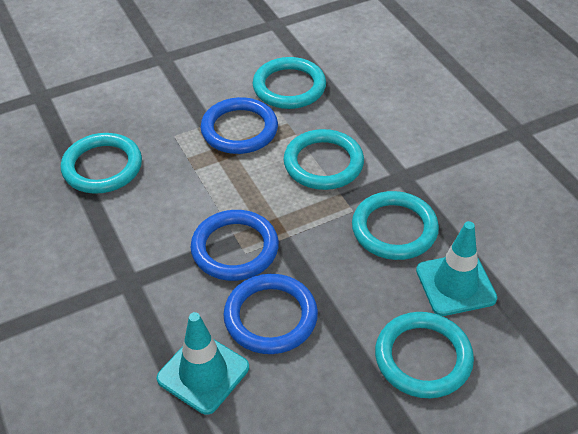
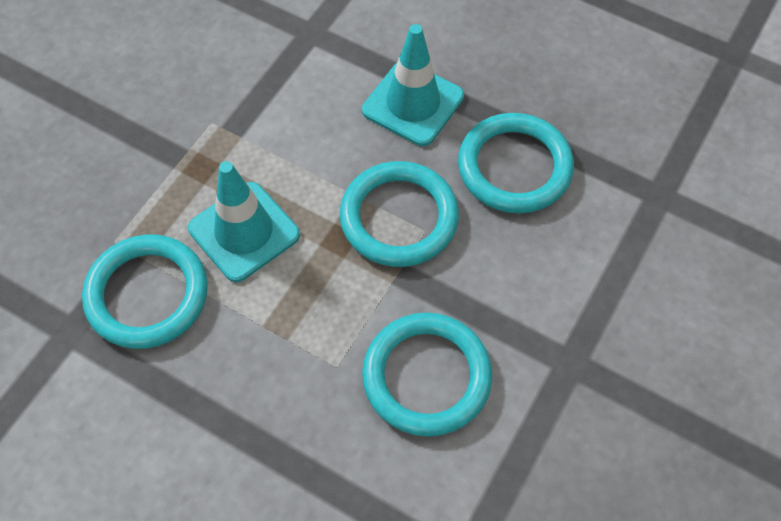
blue ring: [191,210,279,281] [201,97,278,154] [223,274,318,354] = 3 -> none = 0
turquoise ring: [61,133,142,194] [253,57,326,109] [284,129,364,190] [352,191,439,260] [375,312,474,398] = 5 -> [82,234,208,349] [340,161,459,267] [362,312,492,437] [458,113,574,214] = 4

